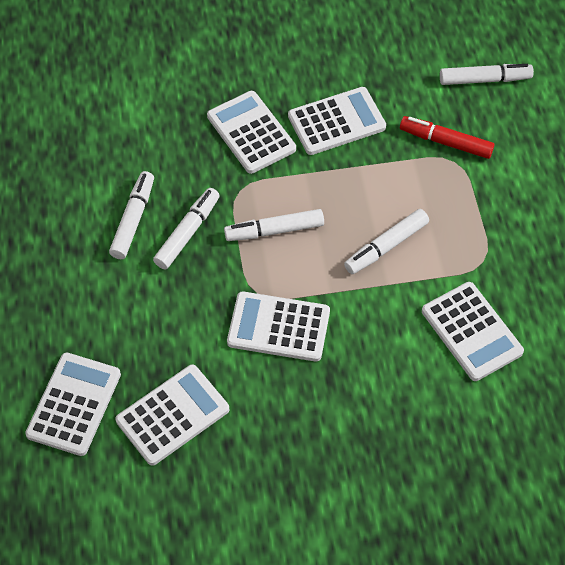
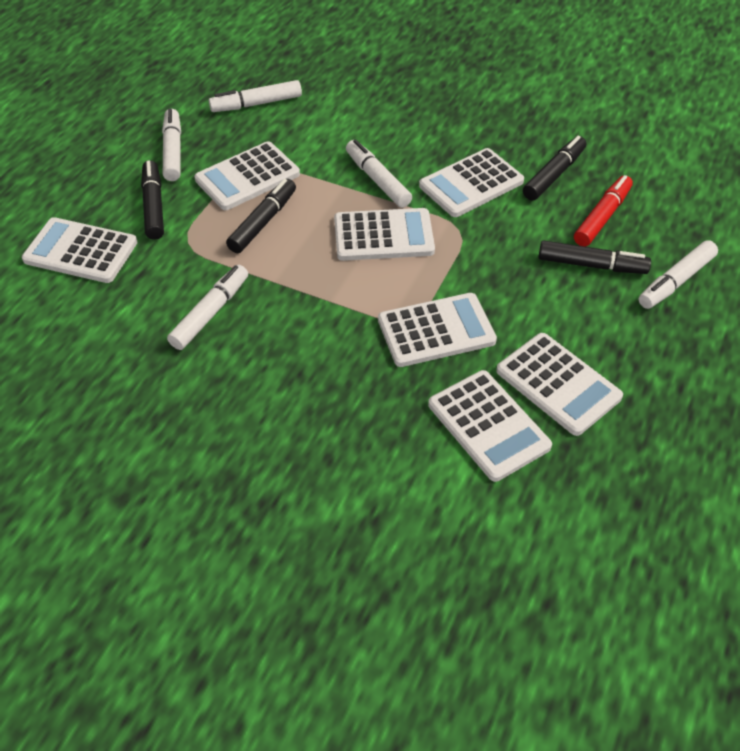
black marker: none = 0 -> [141,160,164,240] [226,179,296,253] [523,136,586,200] [538,240,651,274] = 4
white calculator: [25,352,121,456] [116,365,229,466] [207,91,296,174] [227,291,330,362] [288,87,386,155] [422,282,524,381] = 6 -> [22,217,138,283] [194,141,300,210] [334,208,435,261] [378,293,497,367] [419,148,524,217] [428,370,552,482] [496,333,623,436] = 7

